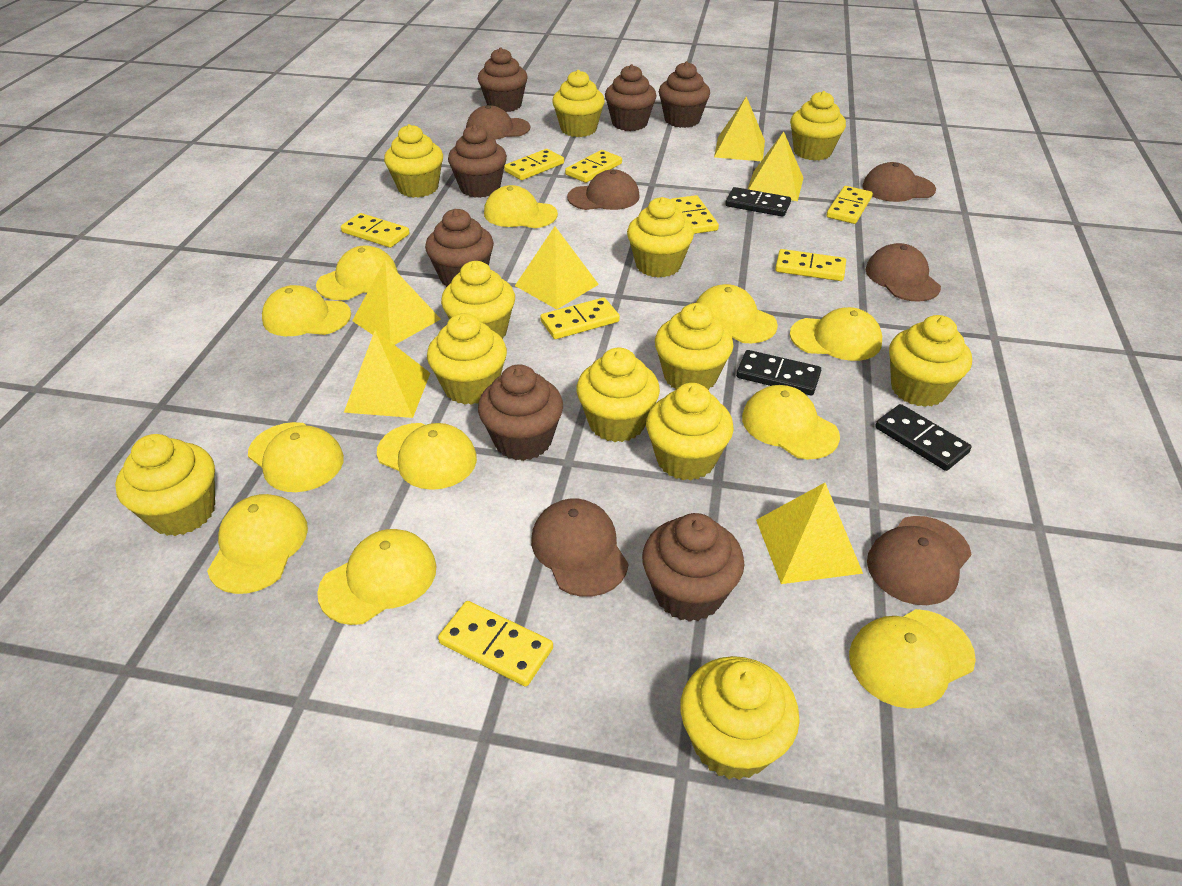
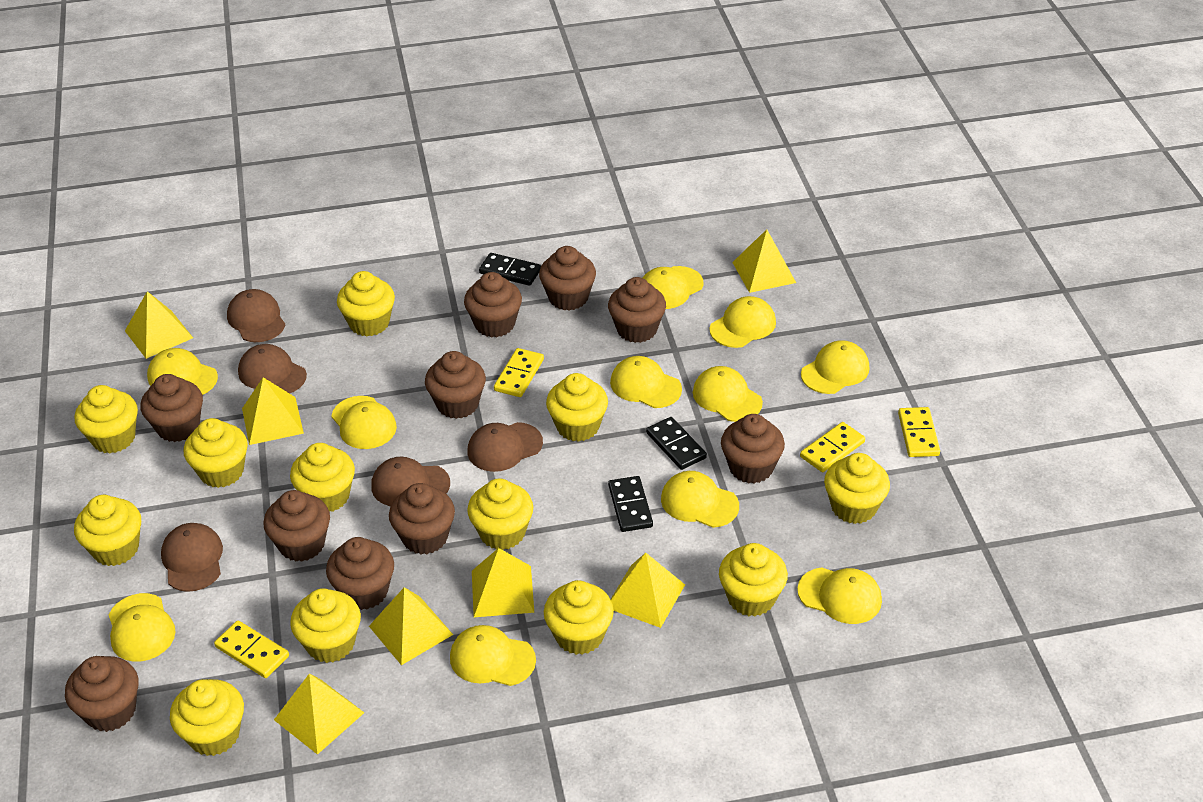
brown cap: [466,105,530,140] [531,498,629,597] [567,169,640,210] [862,162,936,202] [865,243,941,302] [867,516,972,605] = 6 -> [161,523,223,592] [227,289,285,342] [238,344,307,394] [371,457,450,506] [467,422,543,472] = 5
brown cupcake: [425,209,494,287] [448,124,507,198] [478,47,528,112] [478,364,563,461] [605,64,657,131] [642,513,745,622] [659,61,710,128] = 7 -> [65,656,139,732] [141,374,203,442] [263,490,330,562] [326,537,394,610] [389,483,455,554] [425,351,486,419] [464,272,522,338] [539,246,596,311] [608,277,666,343] [721,414,785,484] = 10
yellow domino: [341,213,410,248] [438,601,553,687] [504,149,564,180] [540,297,620,339] [565,150,622,183] [670,195,719,234] [775,249,846,281] [826,186,873,224] = 8 -> [214,621,289,678] [494,348,544,397] [800,422,865,472] [898,407,940,457] = 4
yellow pyramid: [344,330,430,418] [352,260,441,345] [515,226,599,309] [714,96,765,161] [748,131,803,201] [756,483,863,584] = 6 -> [125,291,193,359] [242,377,304,445] [274,674,364,755] [369,587,453,665] [472,548,534,617] [610,553,685,628] [732,229,796,293] = 7

